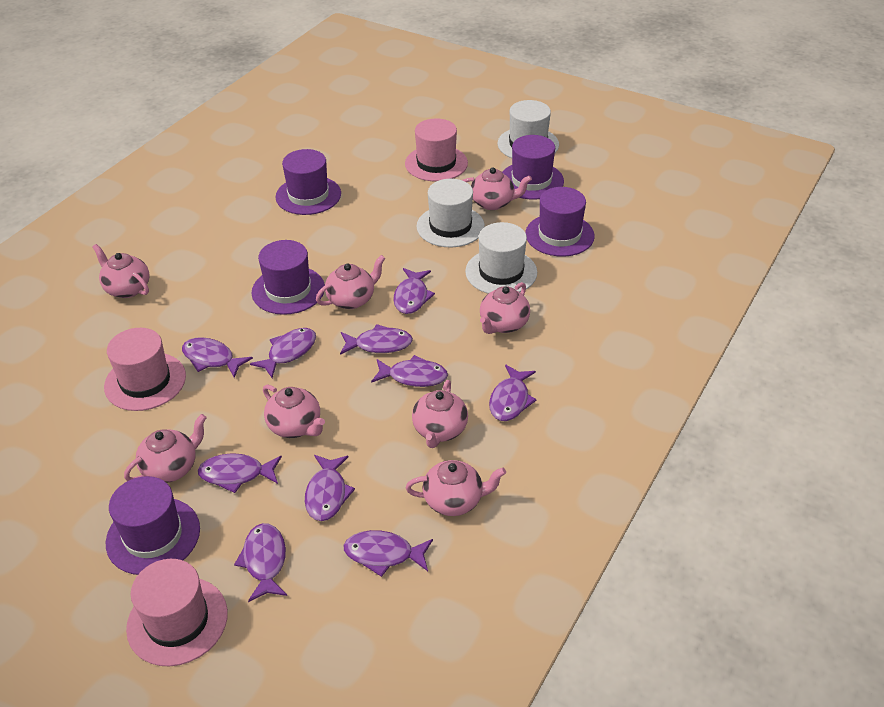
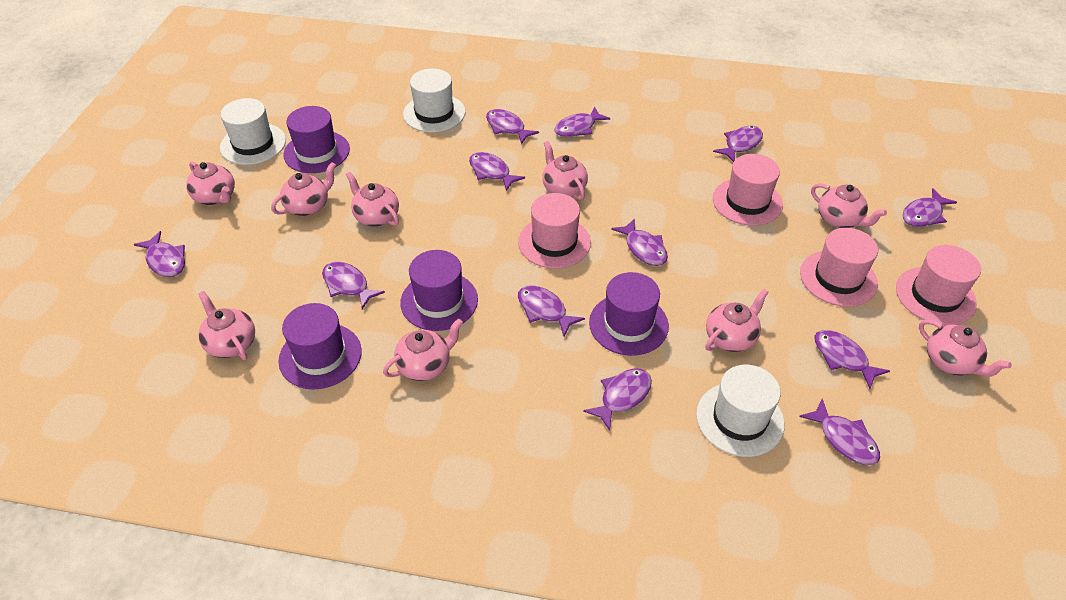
pink hat: [104,328,186,411] [126,559,228,666] [405,118,468,181] = 3 -> [518,193,591,269] [713,154,783,226] [800,228,878,307] [896,245,981,325] = 4
pink teapot: [92,244,150,298] [124,414,207,483] [263,385,325,438] [316,255,385,309] [406,460,506,516] [412,380,468,448] [462,168,532,210] [480,282,530,334] = 8 -> [186,162,235,205] [198,291,255,360] [271,162,336,216] [346,172,399,227] [383,319,463,381] [542,141,588,200] [705,289,769,352] [811,183,887,228] [919,320,1012,376] = 9
purple fish: [182,337,253,378] [198,453,282,493] [234,523,287,602] [250,328,316,378] [305,455,355,521] [340,324,413,355] [344,530,433,577] [371,355,448,387] [393,268,435,314] [489,364,537,421] = 10 -> [133,231,185,277] [322,261,385,309] [469,152,525,191] [486,109,539,144] [518,285,585,336] [555,107,610,137] [583,368,652,431] [611,218,668,266] [713,126,763,162] [799,399,880,465] [814,330,890,389] [903,188,957,227] = 12
purple hat: [106,476,200,575] [252,240,325,315] [276,149,341,215] [502,135,564,199] [525,187,595,257] = 5 -> [278,303,362,390] [283,106,350,173] [400,250,478,331] [589,272,669,356] = 4

